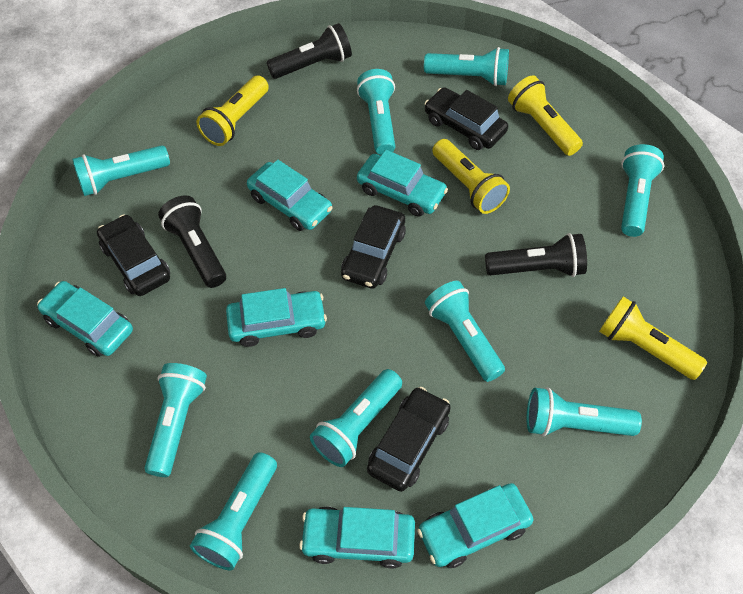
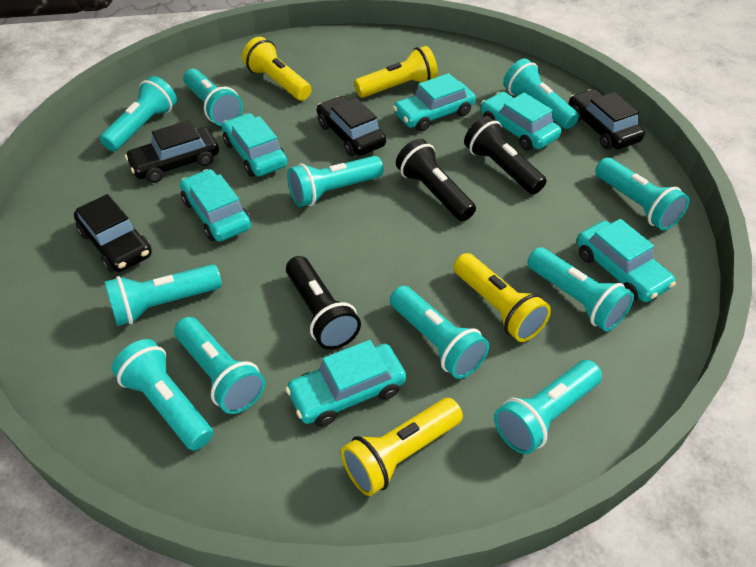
turquoise flashlight: [72,145,170,196] [144,363,207,477] [190,452,277,570] [310,369,402,467] [357,69,395,155] [424,47,509,86] [425,281,505,382] [526,387,642,437] [621,144,664,237] = 9 -> [100,76,177,151] [105,264,222,326] [112,339,213,451] [174,317,265,414] [183,69,243,126] [287,156,383,207] [390,286,489,379] [494,360,602,454] [503,58,579,129] [527,247,634,332] [595,158,689,230] = 11

